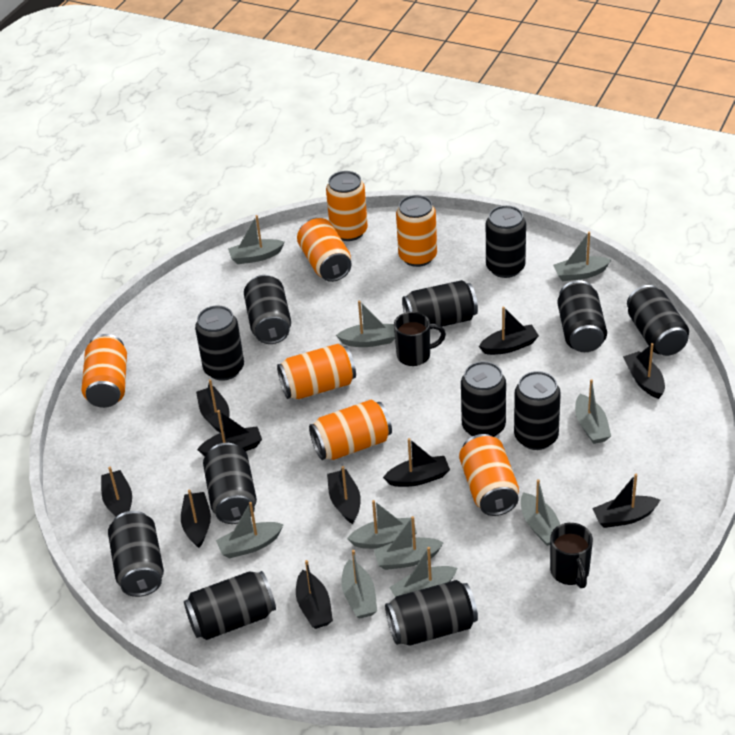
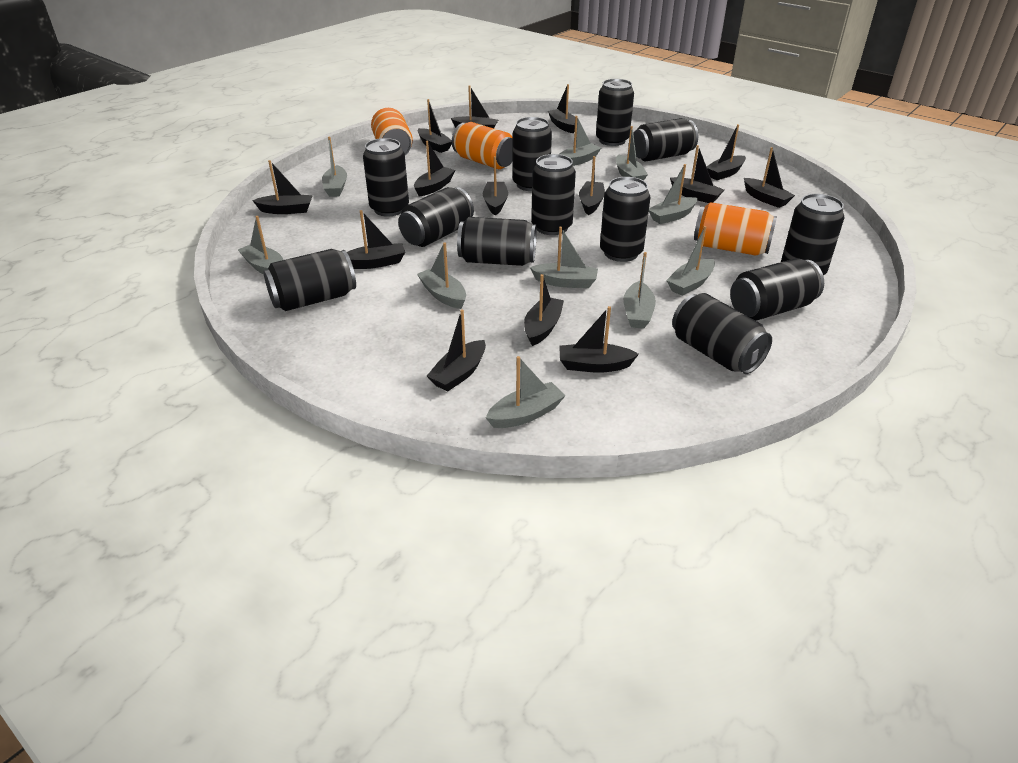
black boat: [101,467,132,517] [181,490,211,548] [196,379,230,433] [197,410,262,456] [296,560,333,629] [327,466,361,524] [383,438,450,487] [479,307,539,355] [592,474,660,528] [623,343,665,399] = 10 -> [252,160,313,214] [347,210,405,269] [414,141,455,196] [418,99,452,153] [427,309,486,391] [451,85,498,128] [483,156,508,215] [524,274,564,346] [548,84,575,133] [559,306,639,373] [579,156,605,215] [670,145,724,203] [707,124,746,180] [744,147,795,208] = 14
black mug: [394,312,446,366] [550,523,593,588] = 2 -> none = 0
orange can: [82,334,127,408] [277,344,356,399] [297,218,352,282] [309,400,392,460] [326,171,368,241] [396,195,437,267] [459,434,519,516] = 7 -> [371,108,413,155] [452,122,513,169] [694,202,777,256] = 3

